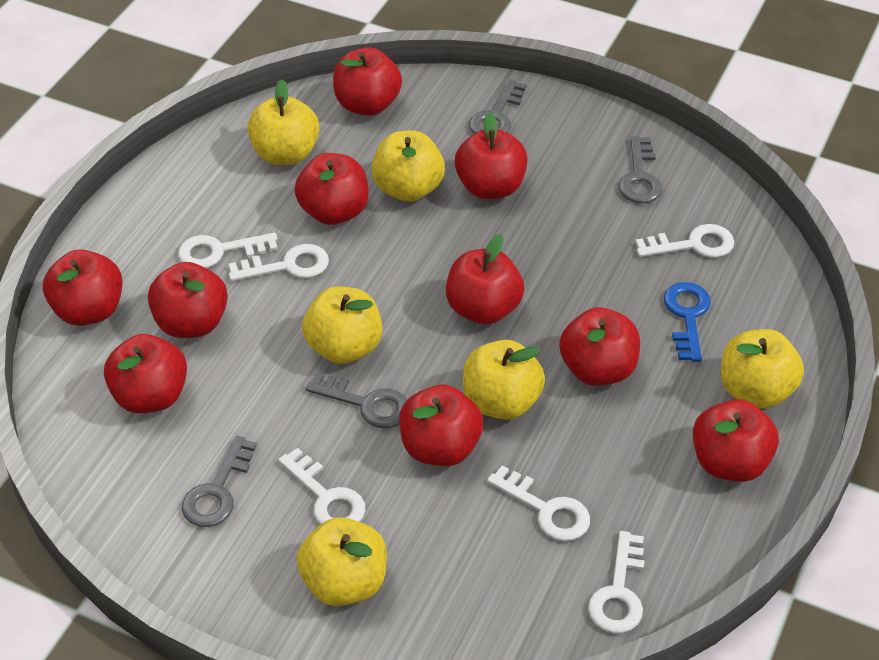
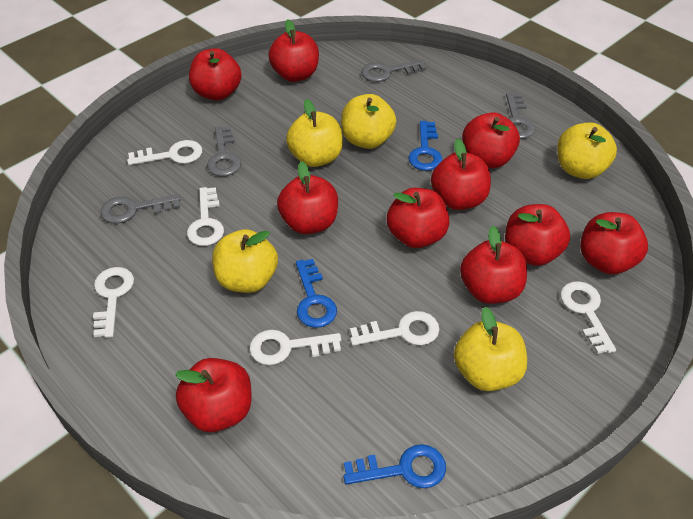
blue key: [664,282,711,362] = 1 -> [296,259,337,328] [343,444,446,488] [408,121,442,171] = 3
yellow apple: [248,80,319,165] [297,517,387,606] [302,286,382,364] [372,131,445,202] [463,340,545,420] [721,329,804,408] = 6 -> [212,229,278,293] [286,99,343,167] [341,94,396,149] [454,307,527,391] [557,122,617,179] = 5

